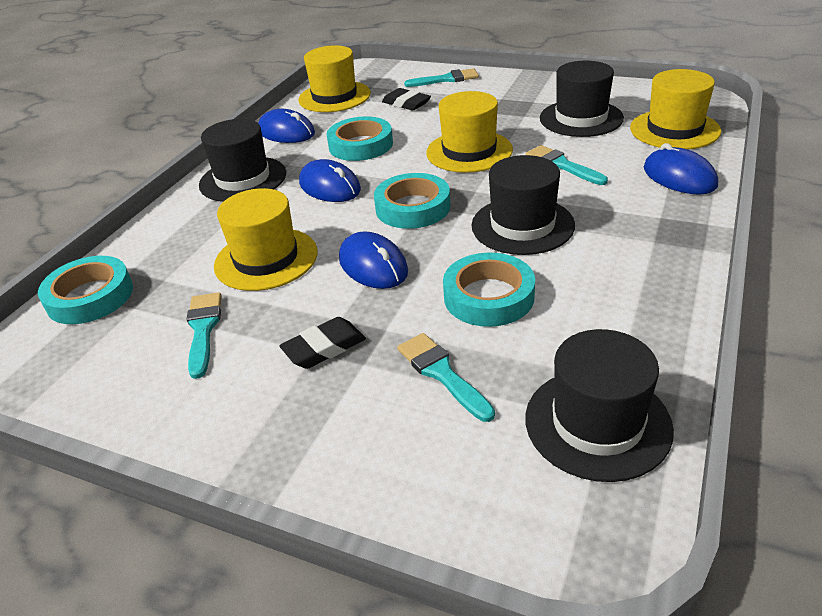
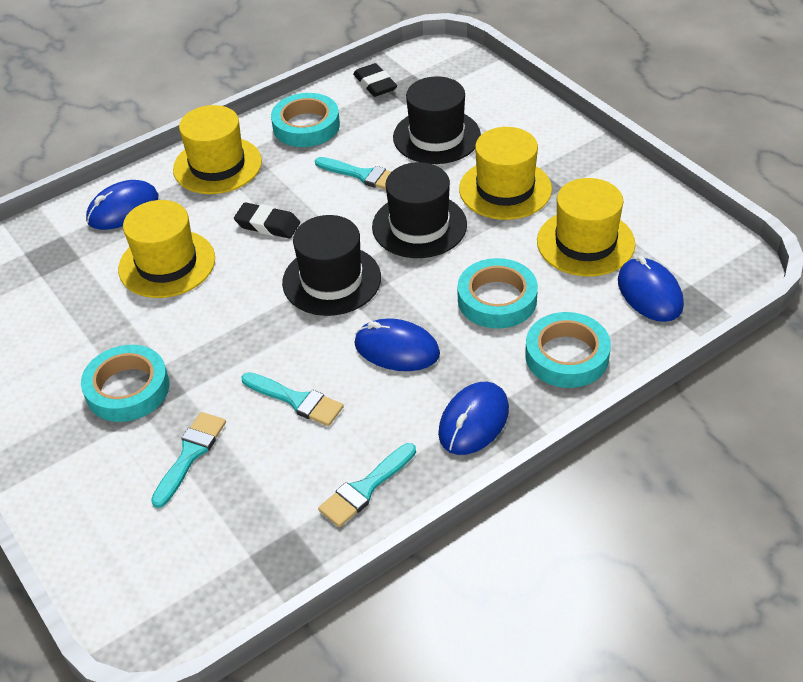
black hat: [199,119,286,202] [472,155,575,255] [525,329,674,482] [540,61,624,137] = 4 -> [282,215,381,316] [372,162,467,258] [393,76,481,164] = 3

